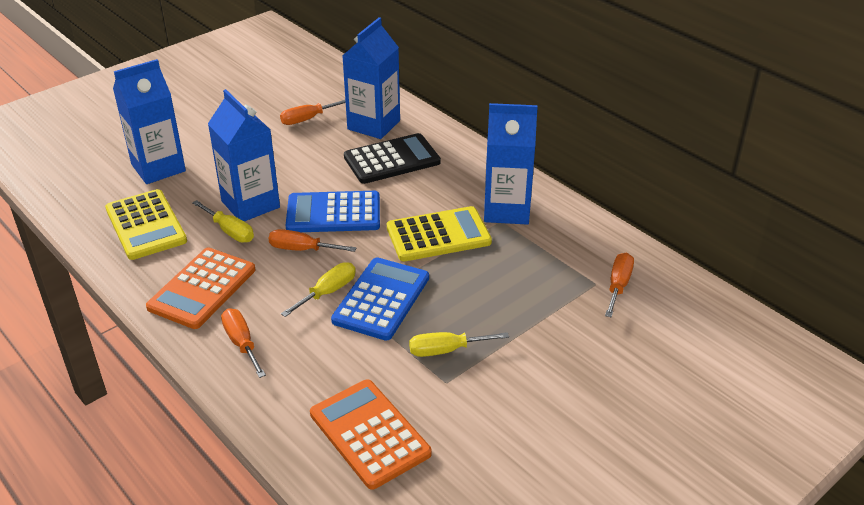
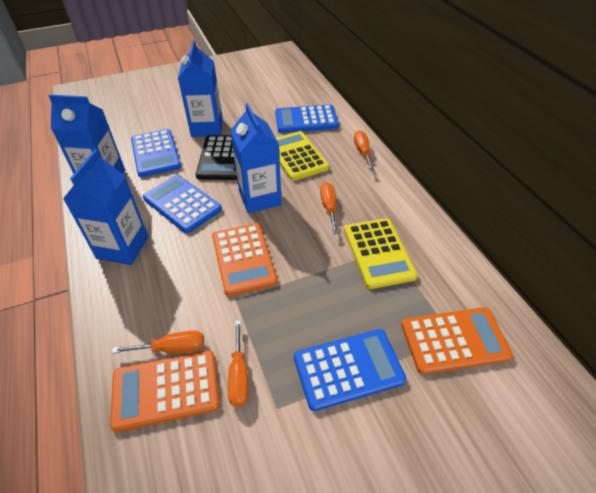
blue calculator: [286,191,380,232] [331,257,429,341] = 2 -> [131,129,181,177] [143,175,222,233] [275,105,339,133] [294,329,407,411] = 4
orange calculator: [146,247,255,329] [310,379,432,490] = 2 -> [110,350,220,432] [212,223,277,296] [401,307,513,374] = 3
yellow screwdriver: [192,200,254,243] [281,262,356,317] [409,332,509,357] = 3 -> none = 0

